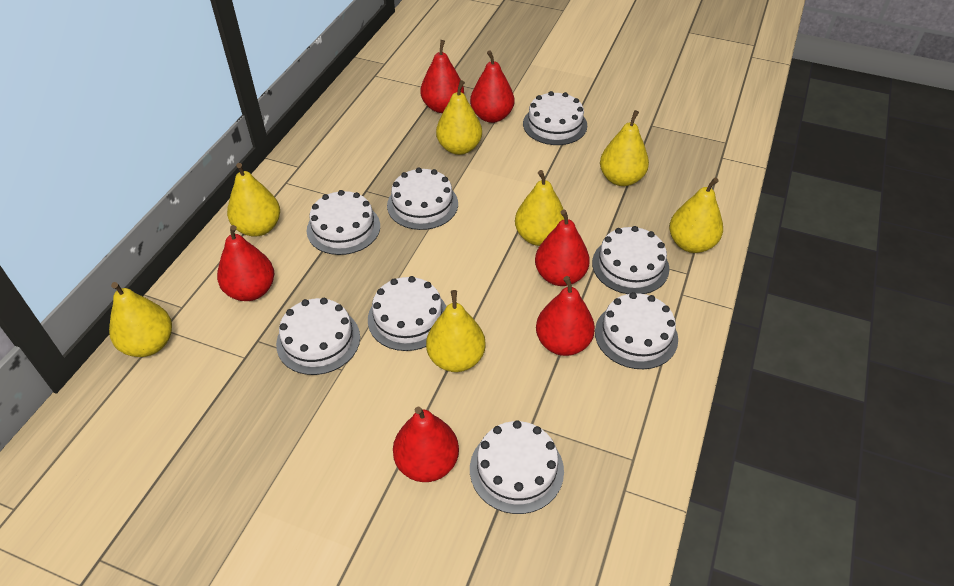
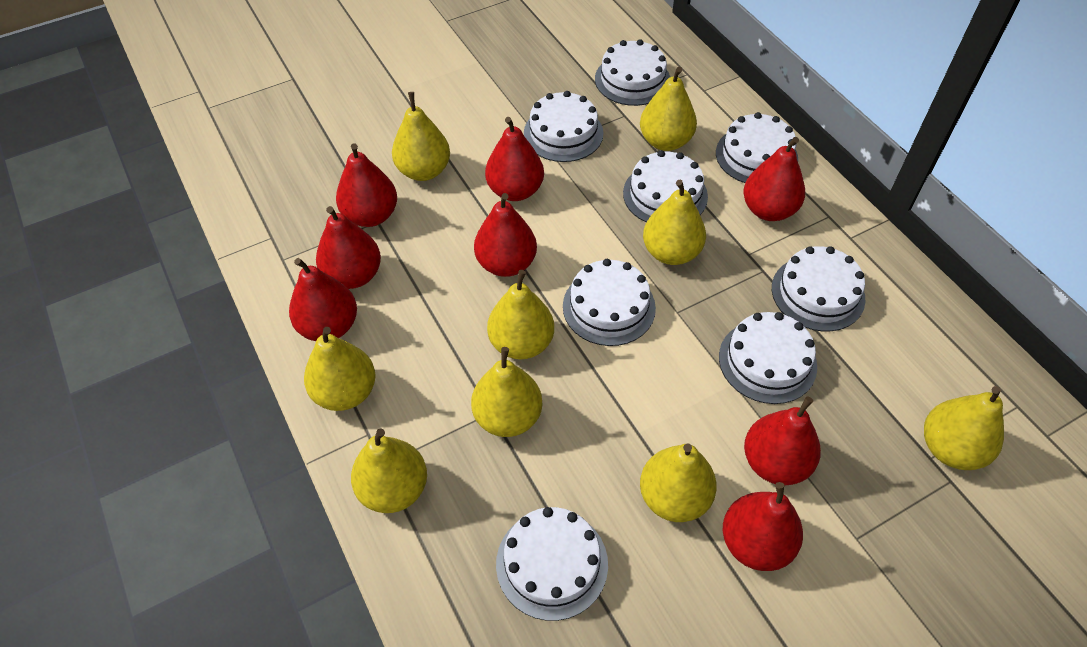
red pear: [217,225,274,301] [393,406,459,482] [420,40,464,113] [470,50,514,123] [535,210,590,286] [536,276,595,356] = 6 -> [289,258,357,341] [316,206,381,289] [336,143,397,227] [474,193,537,277] [485,117,544,201] [723,482,803,571] [743,137,805,221] [744,396,821,485] = 8
yellow pear: [109,282,172,357] [227,163,280,237] [426,290,486,372] [436,80,482,155] [515,170,564,246] [600,110,649,186] [669,178,723,253] = 7 -> [304,327,376,411] [351,429,427,513] [392,92,450,181] [471,347,543,437] [487,270,554,359] [640,67,697,151] [640,444,717,522] [643,180,706,265] [924,386,1004,470] = 9

